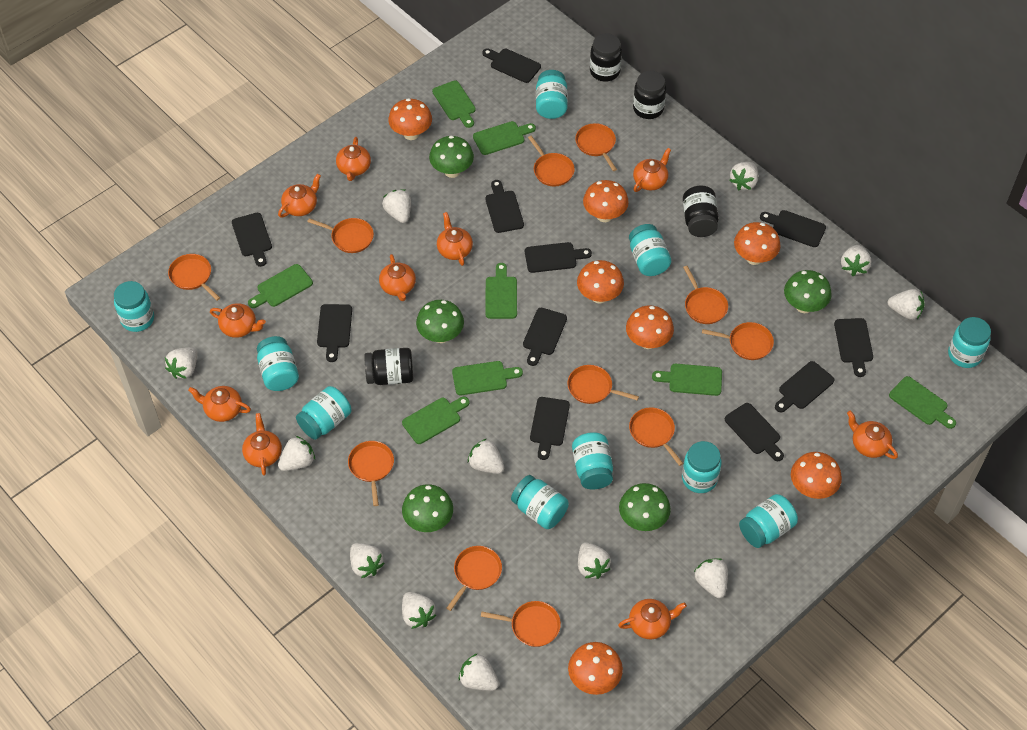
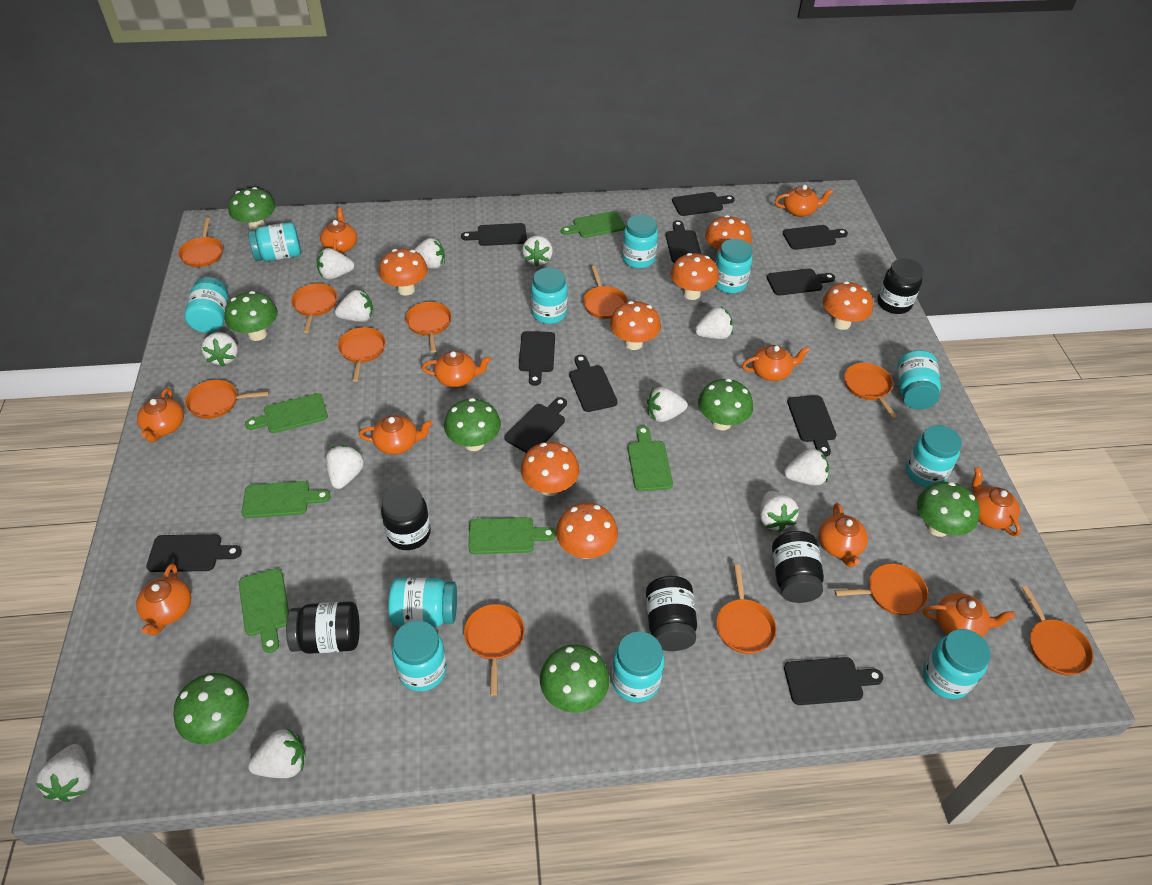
black jar: [364,348,413,385] [590,33,622,82] [633,71,666,119] [683,186,719,237] = 4 -> [286,601,360,654] [381,484,431,550] [646,576,697,651] [772,531,824,603] [878,258,924,314] = 5
green cutting board: [248,264,313,308] [402,397,469,444] [432,80,476,128] [452,361,523,395] [473,121,536,155] [485,263,517,319] [652,364,722,396] [889,376,956,429] = 8 -> [239,568,289,653] [242,481,331,518] [245,393,328,433] [469,517,556,554] [561,211,626,238] [628,426,673,491] = 6
green mushroom: [402,484,453,532] [416,300,464,343] [429,136,474,178] [619,483,671,531] [784,270,832,313] = 5 -> [173,673,249,744] [225,291,278,341] [228,187,275,231] [444,398,501,451] [540,644,610,713] [698,378,753,430] [917,482,980,537] = 7
turquoise jar: [114,281,154,332] [257,336,299,391] [296,386,351,440] [511,475,569,529] [536,70,568,119] [572,432,613,489] [629,224,671,276] [682,441,722,493] [739,494,798,548] [948,317,991,368] = 10 -> [184,277,228,333] [248,222,301,261] [388,577,457,627] [392,621,447,691] [531,267,568,324] [611,631,664,702] [622,214,658,269] [715,239,752,294] [897,350,941,409] [906,425,962,487] [923,629,991,699] = 11

